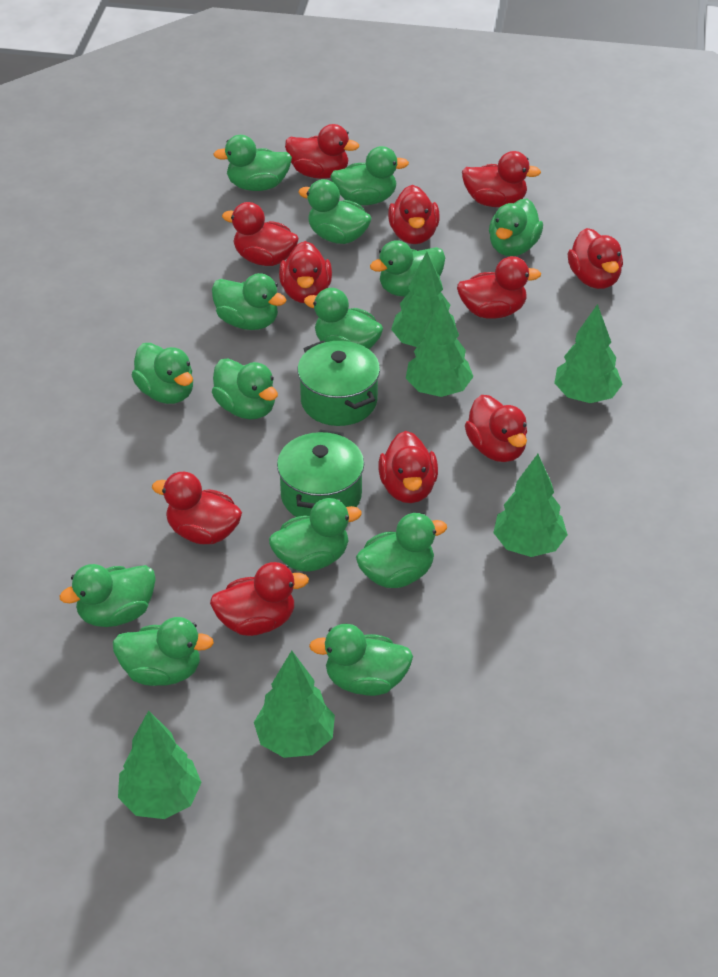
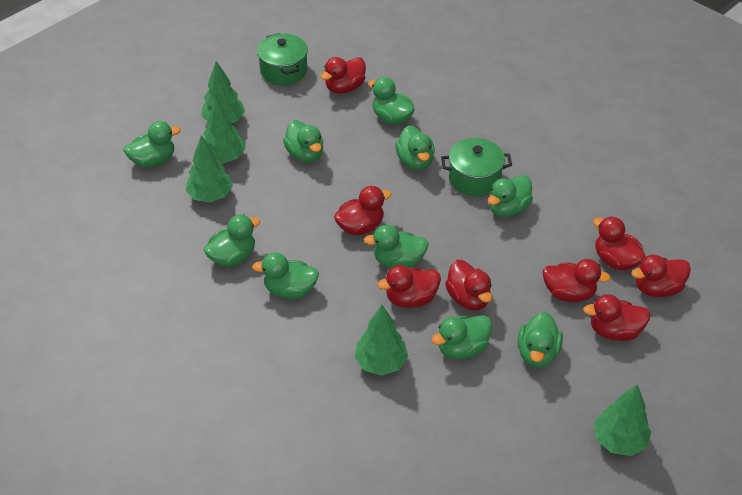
green duck: [59,564,156,627] [113,617,214,686] [132,343,193,404] [212,273,286,330] [212,358,278,419] [213,135,292,191] [269,498,362,572] [298,179,372,244] [304,288,383,349] [309,624,413,696] [330,146,409,205] [356,513,447,588] [370,240,445,297] [489,199,543,256] = 14 -> [124,121,181,168] [204,215,261,267] [252,252,319,299] [283,120,323,163] [364,225,429,268] [368,77,414,125] [395,125,435,170] [431,315,492,359] [488,175,533,217] [517,312,563,368] = 10
green tree: [118,710,202,819] [254,650,335,758] [391,252,456,347] [406,298,473,397] [493,454,568,557] [554,304,623,403] = 6 -> [186,135,233,202] [201,61,245,123] [203,97,246,163] [354,305,408,375] [594,384,651,456] = 5
red duck: [152,472,242,544] [210,562,309,636] [222,202,299,266] [279,241,332,303] [285,124,359,179] [378,431,438,503] [388,185,439,244] [457,256,541,319] [462,151,541,207] [465,395,527,462] [568,228,623,289] = 11 -> [320,57,366,94] [334,186,392,235] [377,265,441,308] [445,260,492,310] [543,259,611,302] [583,294,651,341] [593,216,646,271] [631,255,691,297] = 8

